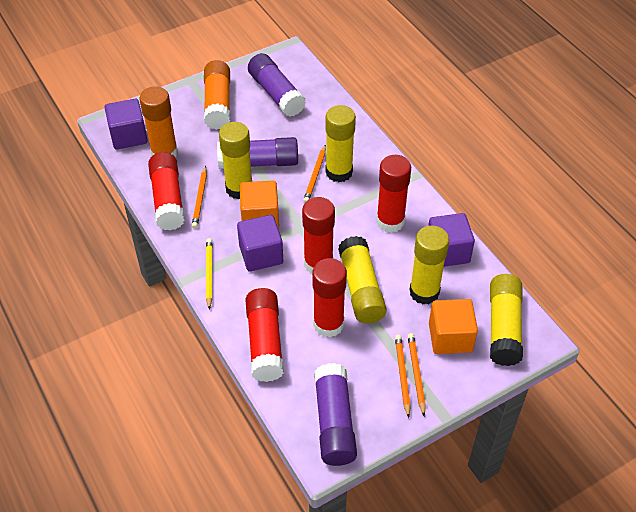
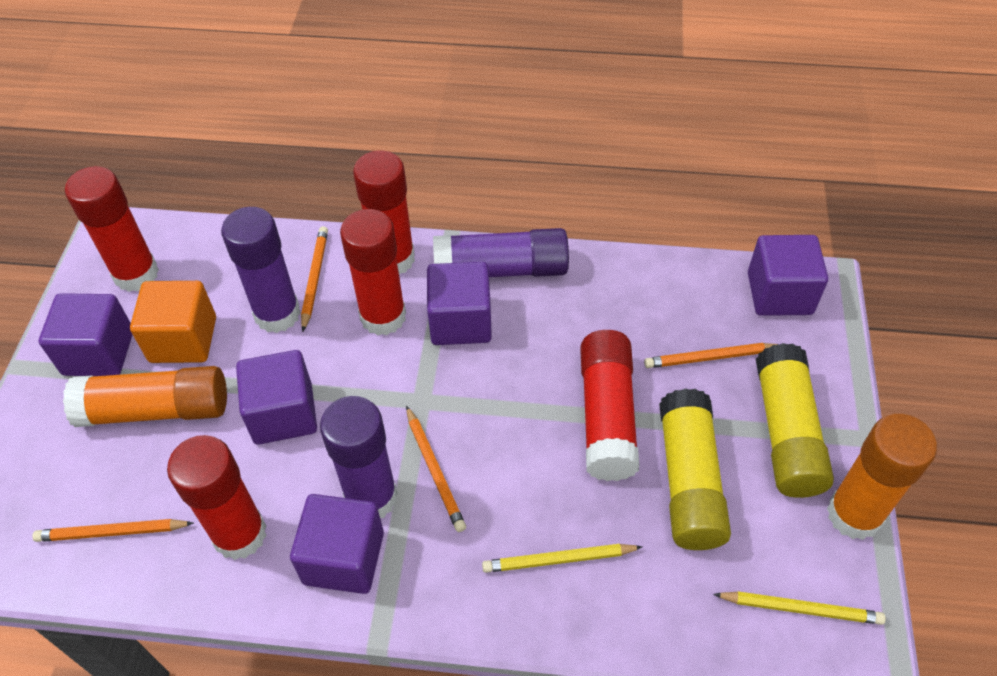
orange cube: [240,181,279,229] [429,299,478,354] = 2 -> [130,281,216,363] = 1
purple cube: [104,99,148,150] [237,215,283,271] [428,213,475,267] = 3 -> [39,293,133,376] [236,350,317,445] [290,494,384,594] [427,262,492,345] [748,235,828,316] = 5
yellow glue stick: [219,122,252,199] [325,105,356,182] [338,236,387,323] [409,226,449,304] [490,274,523,366] = 5 -> [659,388,731,550] [756,343,834,498] = 2
yellow pencil: [206,238,212,309] = 1 -> [482,544,642,573] [713,591,886,625] = 2

